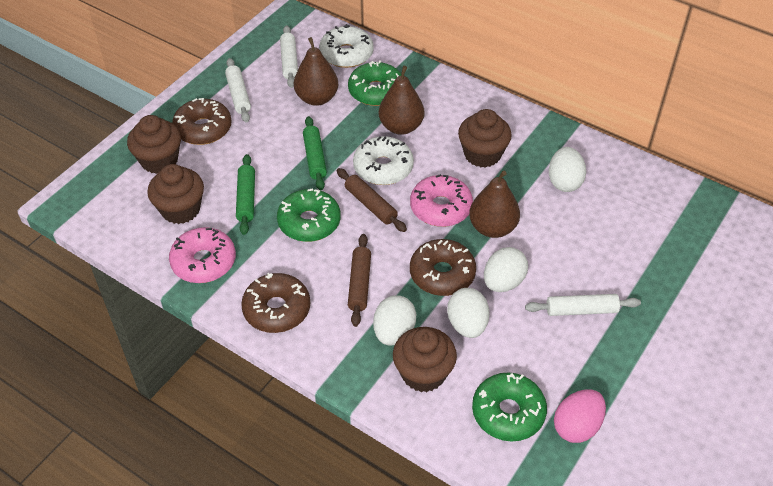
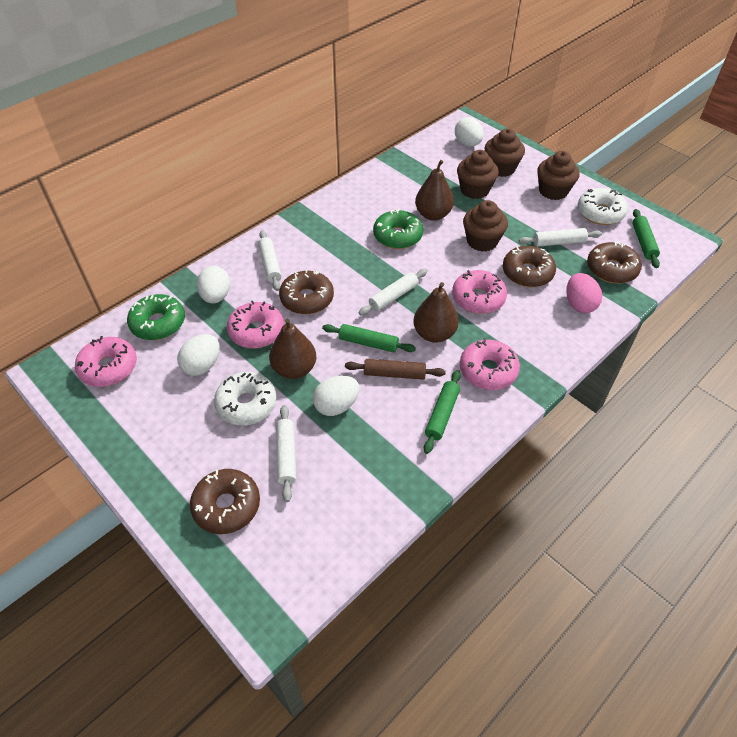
brown donut: [172,98,232,145] [241,273,310,333] [410,239,476,296] = 3 -> [190,469,260,534] [279,269,334,314] [503,246,556,287] [587,242,642,283] = 4
brown rolling pin: [337,168,407,232] [348,234,371,327] = 2 -> [345,359,446,379] = 1
green donut: [277,188,341,242] [348,60,401,106] [472,372,547,442] = 3 -> [127,294,185,340] [373,209,423,249] = 2
green rolling pin: [236,154,255,235] [303,116,327,190] = 2 -> [322,324,416,353] [424,370,461,454] [633,209,660,268] = 3
pink donut: [169,227,236,283] [410,174,473,227] = 2 -> [75,336,137,387] [227,301,284,349] [452,270,507,314] [460,338,520,390] = 4
white rolling pin: [225,58,251,123] [280,26,298,88] [525,294,641,316] = 3 -> [258,230,282,291] [276,405,296,502] [359,269,428,315] [519,228,602,247] = 4

